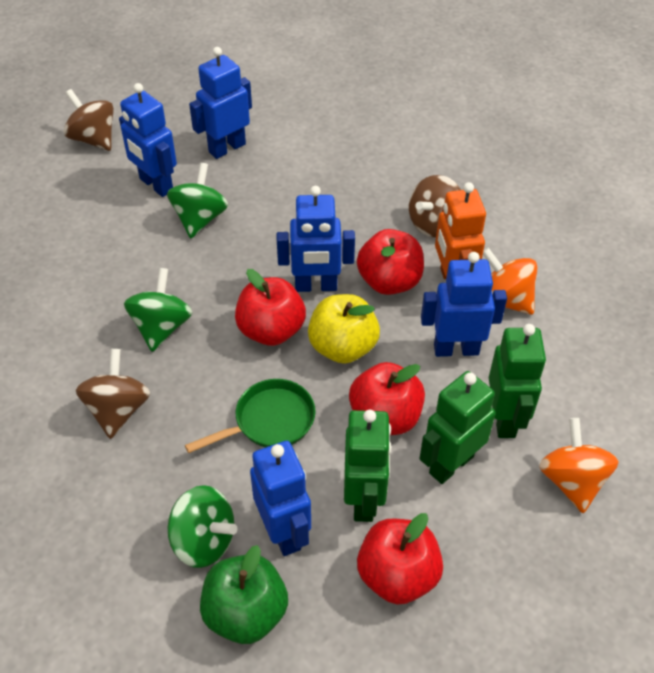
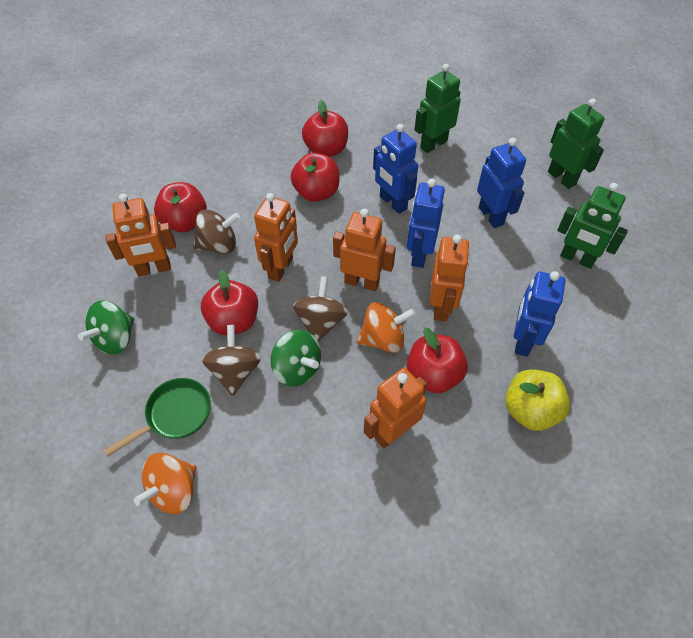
blue robot: [119,83,177,197] [189,47,252,159] [250,441,311,556] [277,186,355,292] [421,252,507,357] = 5 -> [373,124,418,214] [407,179,445,268] [477,138,526,228] [514,271,565,357] = 4
green apple: [200,545,288,644] = 1 -> none = 0
green spinning top: [124,268,192,352] [167,163,228,238] [168,485,237,568] = 3 -> [78,300,135,355] [271,330,321,387] = 2
orange robot: [435,182,486,279] = 1 -> [105,194,176,277] [254,193,298,282] [333,209,396,291] [364,368,427,448] [430,235,470,322] = 5
red apple: [235,269,306,346] [349,362,425,435] [357,229,424,295] [357,513,443,604] = 4 -> [154,182,207,232] [201,270,258,335] [291,153,340,202] [302,100,348,157] [407,328,468,393] = 5

